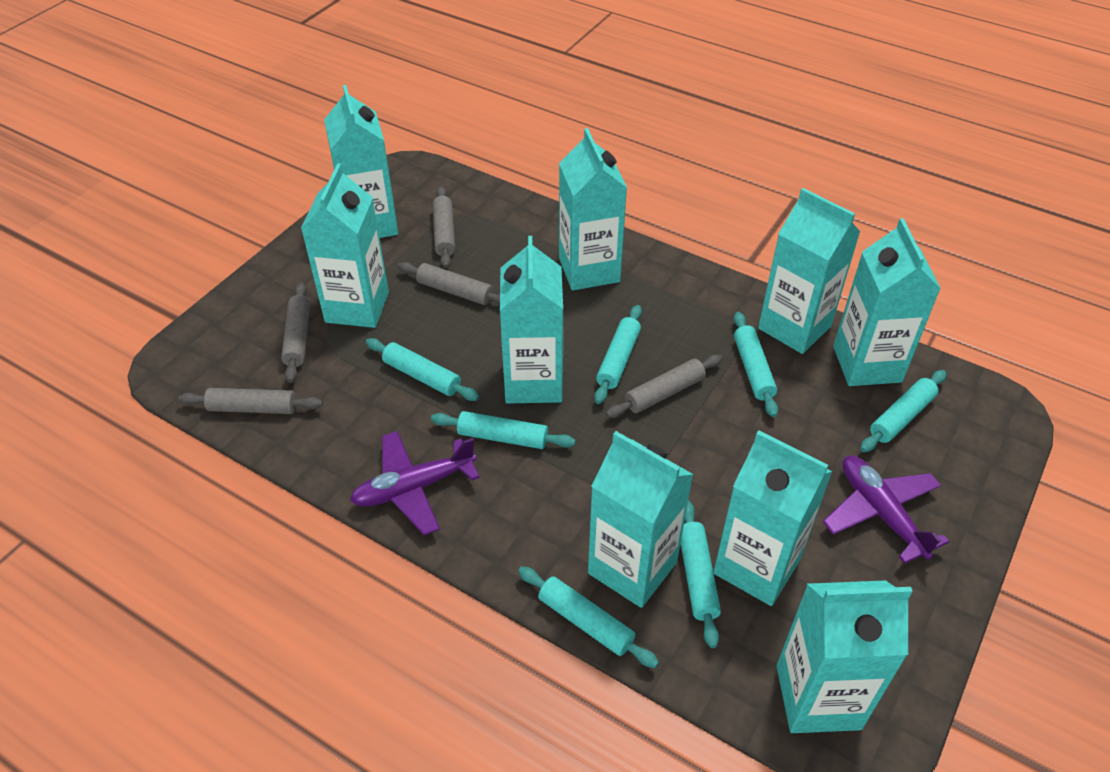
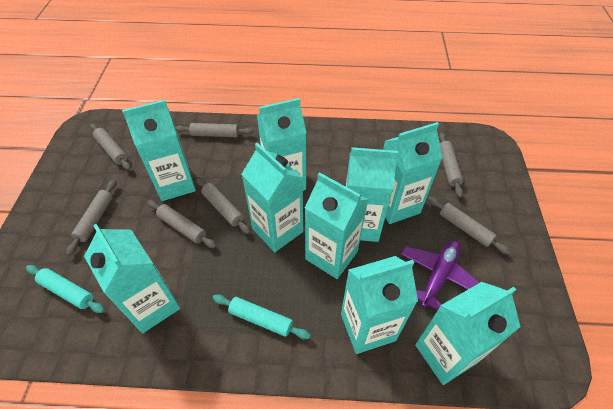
grey rolling pin: [178,388,323,414] [281,282,310,383] [398,262,500,305] [433,186,455,268] [606,354,723,418] = 5 -> [66,179,116,256] [90,123,131,170] [147,200,216,248] [175,123,254,137] [196,177,250,234] [428,197,511,255] [439,132,463,198] = 7
purple plane: [350,431,480,535] [823,456,949,564] = 2 -> [401,240,479,310] = 1
turquoise rolling pin: [366,338,479,401] [431,411,575,449] [518,566,659,668] [594,305,642,404] [681,500,721,648] [734,312,778,417] [860,370,946,452] = 7 -> [26,265,105,313] [213,294,311,339] = 2

